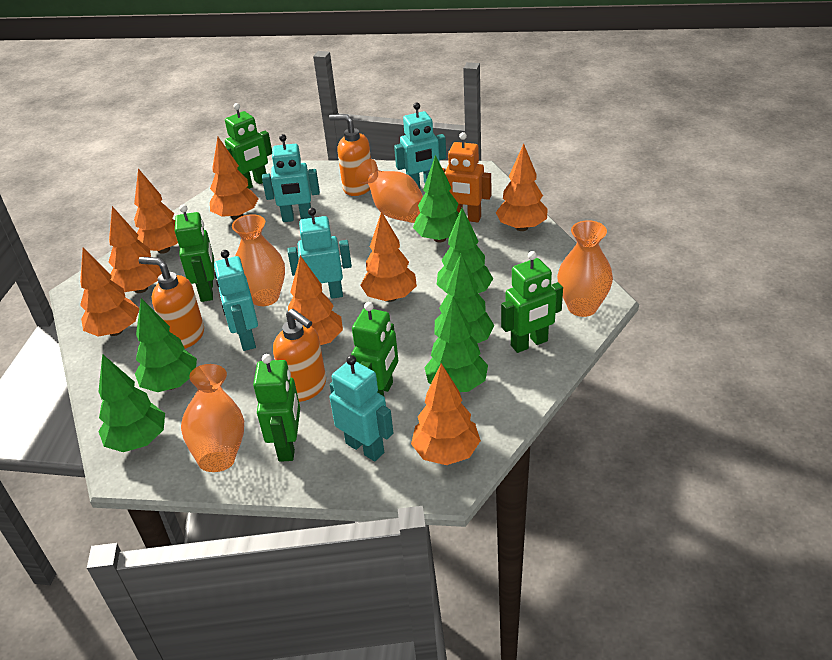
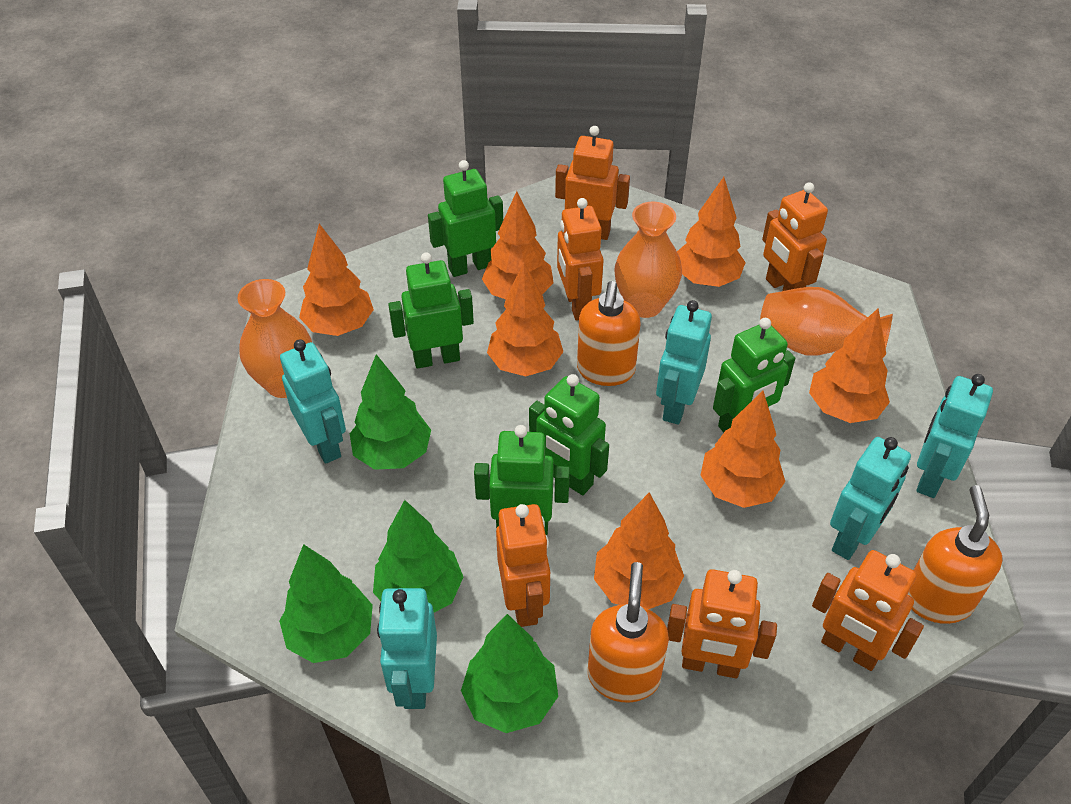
green tree: [98,354,165,452] [135,298,197,392] [413,155,459,242] [424,297,488,392] [434,254,494,343] [437,208,493,294] = 6 -> [279,544,373,663] [350,354,431,470] [373,500,463,613] [461,614,558,733] = 4
orange robot: [442,132,491,222] = 1 -> [496,504,550,627] [555,126,630,240] [557,198,604,321] [667,569,777,678] [762,182,828,291] [812,550,924,671] = 6
orange tree: [80,247,139,336] [108,206,162,293] [134,168,178,254] [210,137,259,220] [288,256,343,346] [360,211,417,302] [411,363,481,465] [496,144,547,231] = 8 -> [299,224,374,336] [482,191,554,299] [487,263,563,376] [594,492,684,609] [677,177,746,287] [700,391,785,508] [809,308,890,423] = 7
orange vase: [181,364,244,472] [232,214,285,306] [355,159,423,223] [557,220,613,317] = 4 -> [237,279,312,398] [614,202,682,318] [760,287,893,355] = 3

